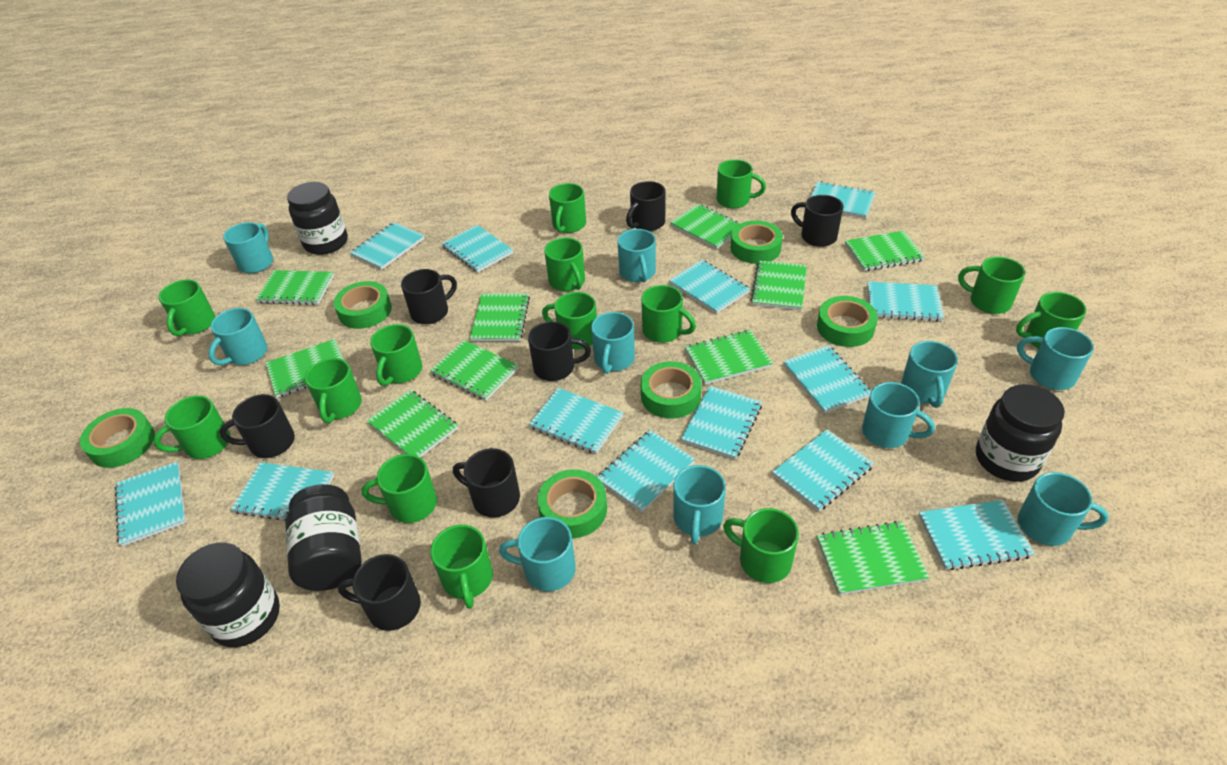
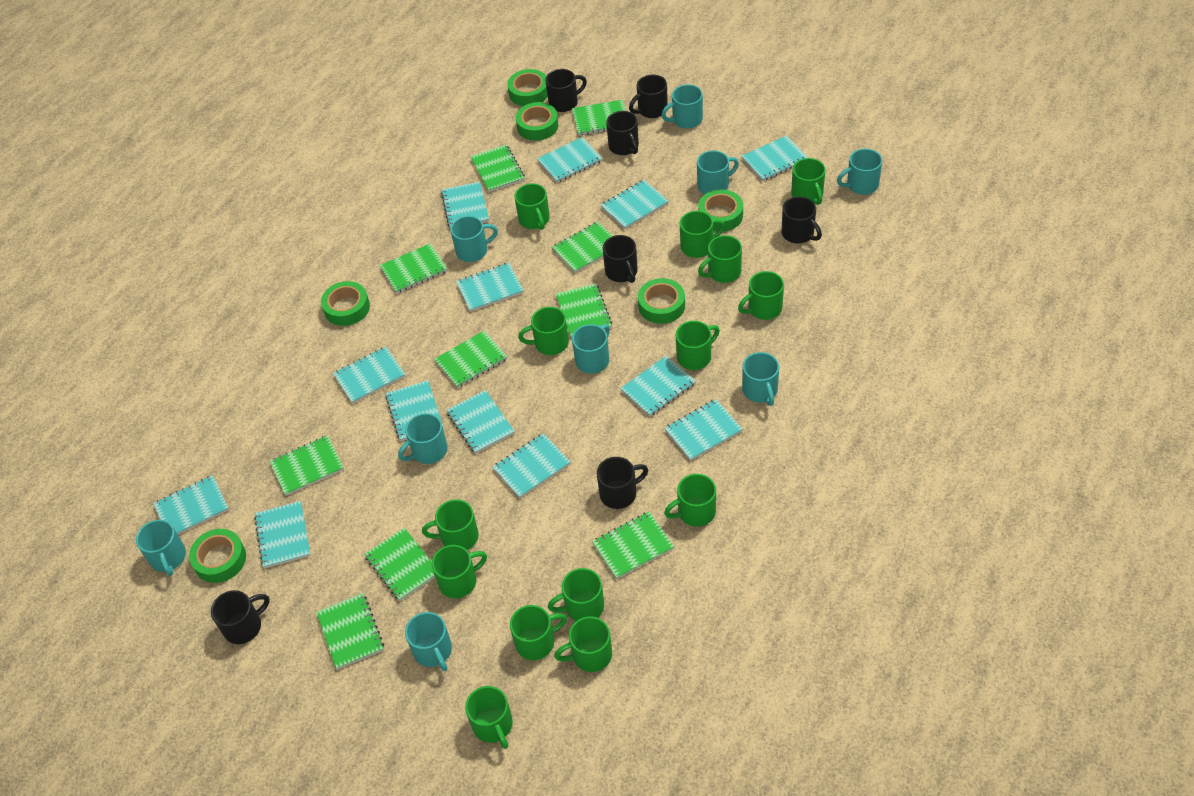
black jar: [176,542,280,647] [285,484,362,591] [287,182,348,255] [976,384,1065,482] = 4 -> none = 0
turquoise mug: [208,308,267,366] [223,222,273,273] [499,517,576,591] [591,312,635,374] [617,229,656,282] [674,465,726,544] [862,382,935,448] [901,341,958,408] [1017,327,1094,390] [1018,472,1109,546] = 10 -> [136,520,186,576] [398,413,448,464] [405,612,452,671] [450,216,498,262] [572,324,610,374] [661,84,703,128] [697,150,739,194] [742,352,779,406] [837,149,882,195] = 9

